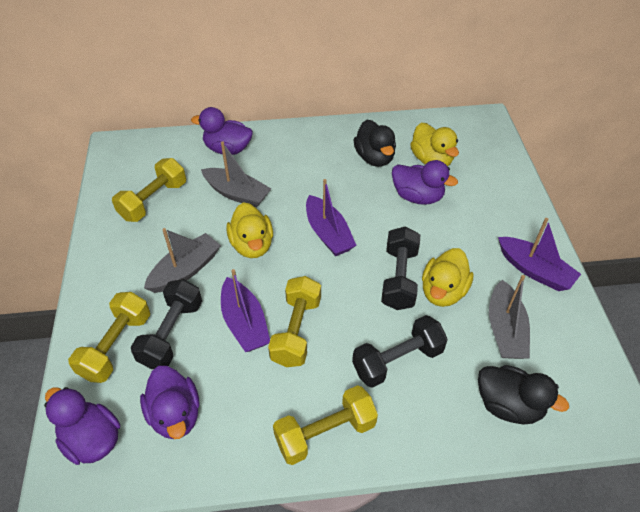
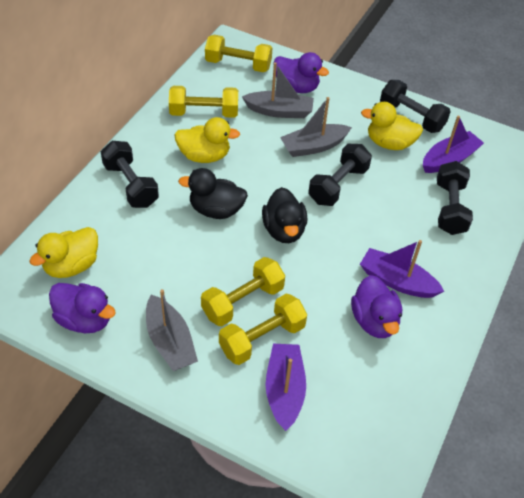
black dumbbell: [131,279,202,369] [352,315,448,388] [381,226,420,310] = 3 -> [101,141,159,208] [308,144,372,206] [380,80,451,133] [437,161,473,235] = 4
purple duck: [44,387,120,465] [140,366,199,439] [191,107,253,155] [392,160,458,205] = 4 -> [49,283,116,333] [273,52,329,93] [351,275,402,338] = 3

